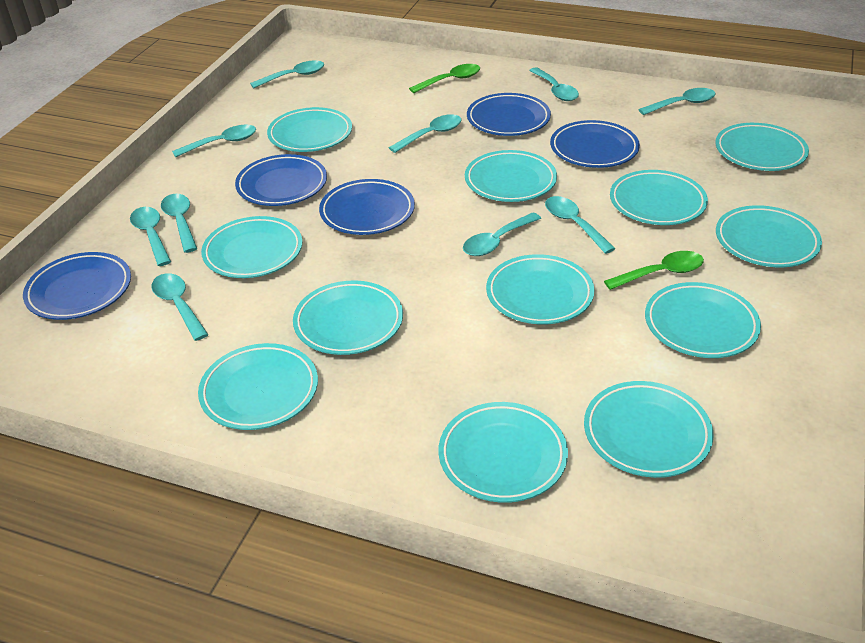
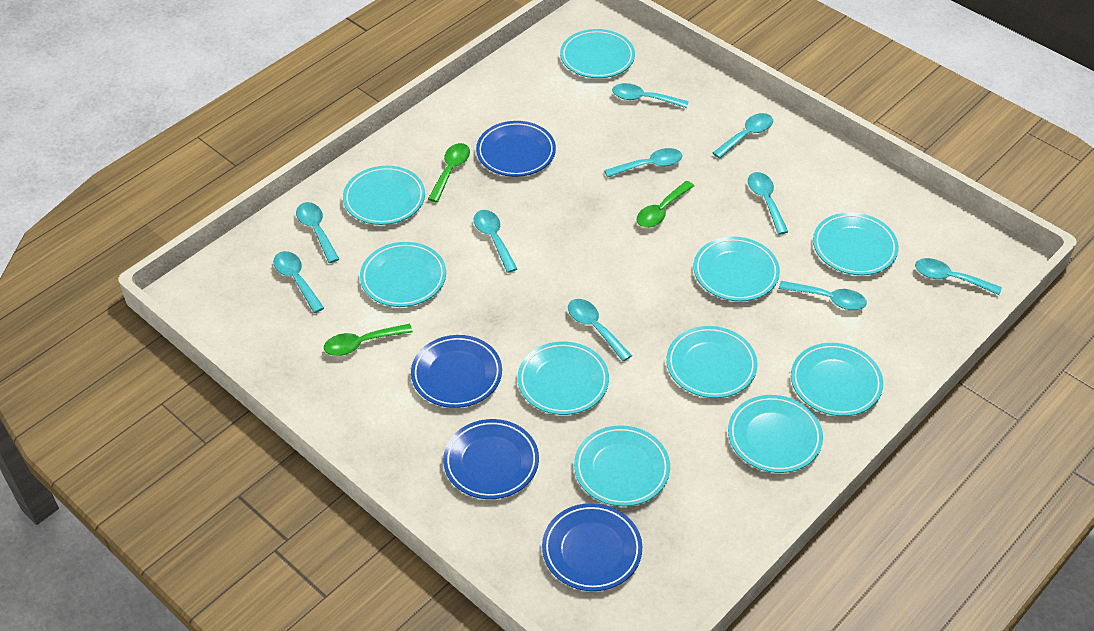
blue plate: [23,252,131,320] [235,154,327,206] [319,179,415,235] [467,93,551,136] [550,120,640,168] = 5 -> [411,335,502,408] [443,419,539,499] [476,121,556,177] [542,503,642,591] = 4
green spoon: [409,64,480,93] [604,251,704,290] = 2 -> [324,324,413,356] [428,143,470,202] [637,181,694,228] = 3
turquoise plate: [198,343,318,430] [201,216,302,278] [267,107,352,152] [293,280,403,355] [439,402,568,503] [465,150,557,202] [486,254,594,324] [584,381,714,478] [610,170,708,225] [645,282,761,358] [715,123,809,171] [716,205,822,267] = 12 -> [343,166,425,225] [360,242,446,307] [518,341,609,415] [560,29,635,78] [574,425,670,506] [666,326,757,398] [694,236,780,301] [728,395,823,473] [791,343,883,416] [813,212,899,275] = 10

